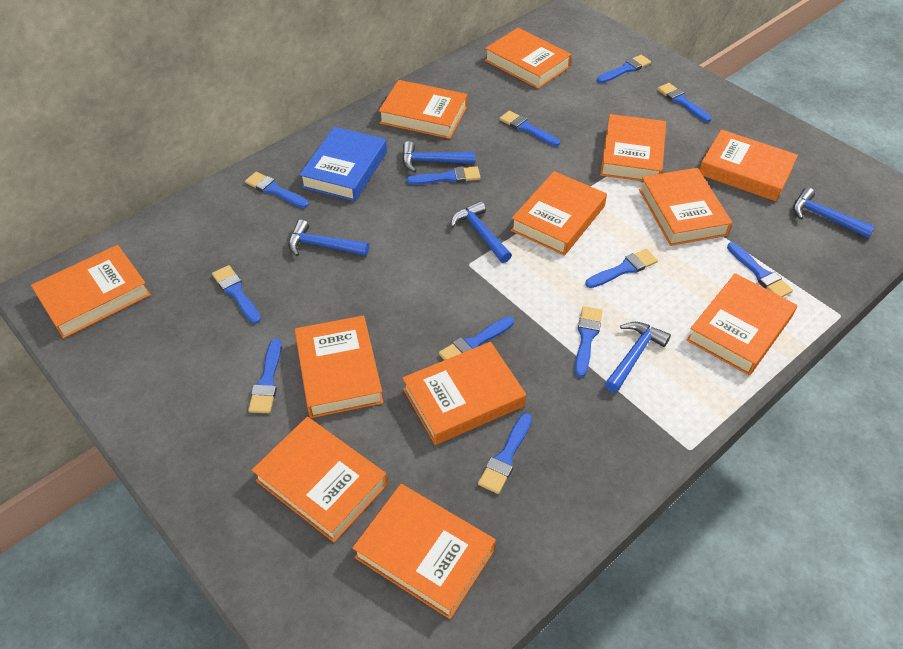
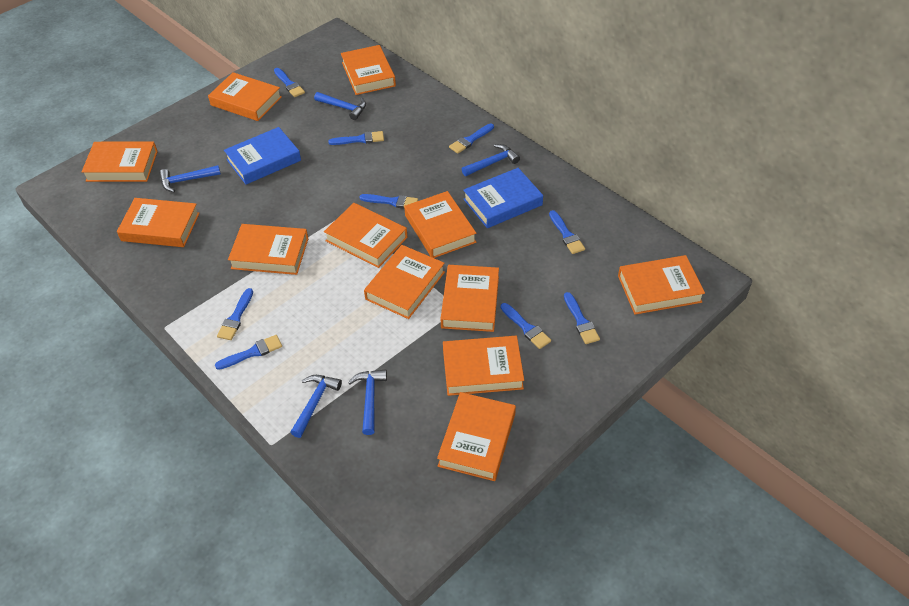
blue book: [299,127,387,201] = 1 -> [224,127,301,185] [463,168,543,228] = 2
blue brush: [212,265,261,324] [245,172,309,208] [248,338,282,413] [407,166,481,185] [439,316,514,360] [478,413,532,494] [499,110,560,146] [575,306,602,377] [585,249,658,288] [597,55,651,83] [657,83,712,122] [727,242,793,297] = 12 -> [215,335,282,370] [217,288,253,340] [274,68,305,97] [328,131,384,145] [360,194,418,208] [449,123,494,154] [501,303,551,349] [549,210,585,254] [564,292,600,344] = 9

